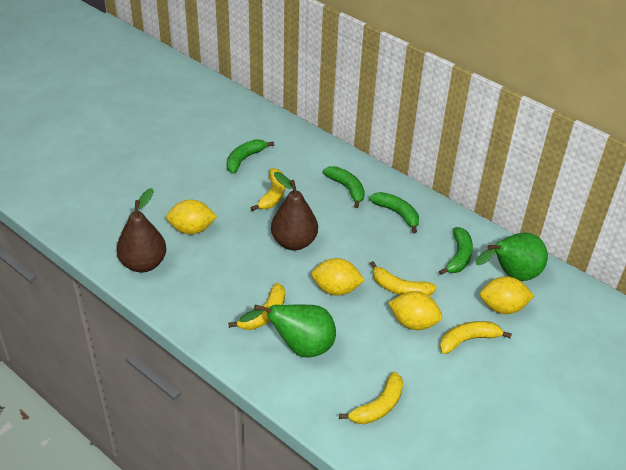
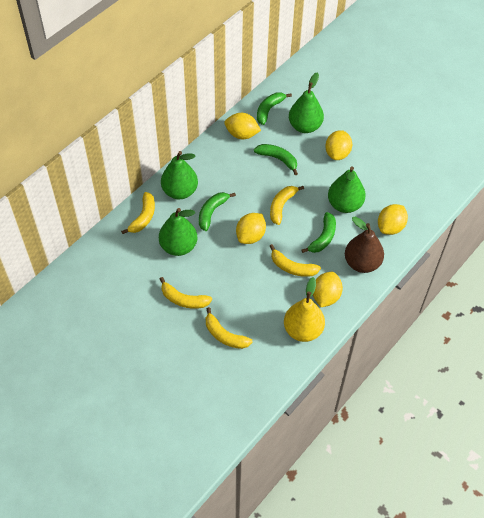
brown pear: [116,188,166,273] [271,172,318,250] = 2 -> [345,217,384,273] = 1
green pear: [239,304,336,357] [476,233,548,281] = 2 -> [159,208,197,256] [161,151,198,199] [289,72,324,133] [328,167,366,213] = 4
yellow lemon: [166,200,217,234] [311,258,365,296] [388,291,442,330] [480,276,534,314] = 4 -> [225,113,261,139] [236,213,266,244] [313,272,343,307] [325,130,352,160] [378,204,408,235] = 5
yellow pear: none = 0 -> [284,277,325,342] = 1

